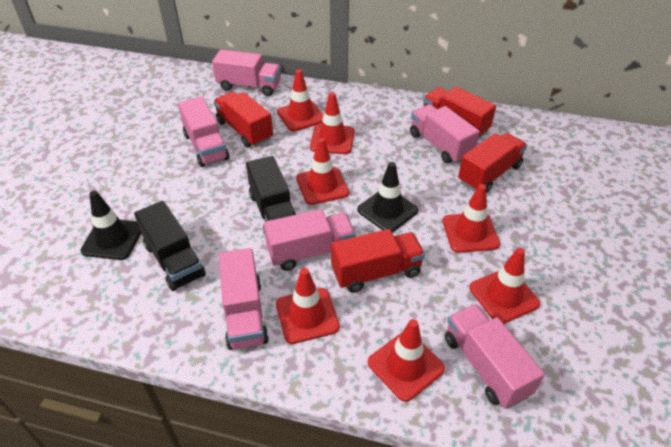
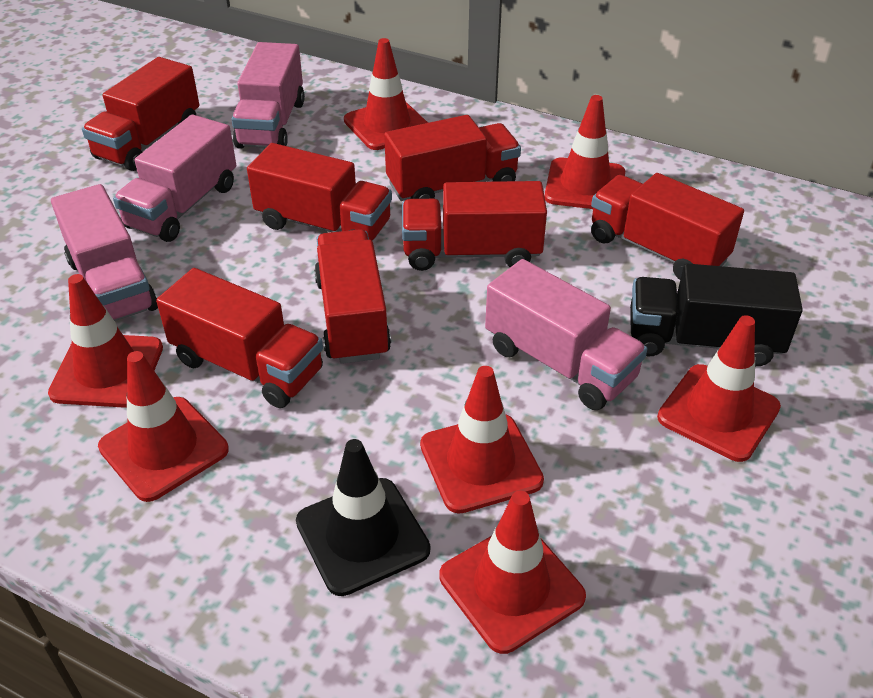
black traffic cone: [81,190,141,260] [357,162,418,232] = 2 -> [296,439,430,596] = 1
black truck: [134,201,206,291] [246,156,296,234] = 2 -> [630,264,803,366] = 1
pink truck: [178,97,229,167] [212,49,281,96] [218,248,269,350] [264,209,356,271] [410,104,480,164] [445,304,545,409] = 6 -> [51,184,158,321] [113,114,236,242] [231,42,305,149] [485,259,647,410] = 4
red truck: [214,91,273,147] [331,229,425,293] [423,86,496,139] [458,133,527,193] = 4 -> [82,57,199,171] [156,268,323,408] [247,143,392,240] [314,229,391,364] [384,115,521,201] [402,181,547,271] [591,173,744,280] = 7

